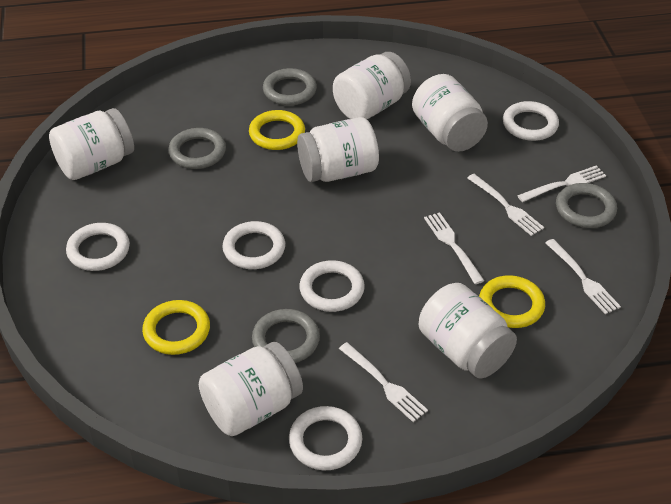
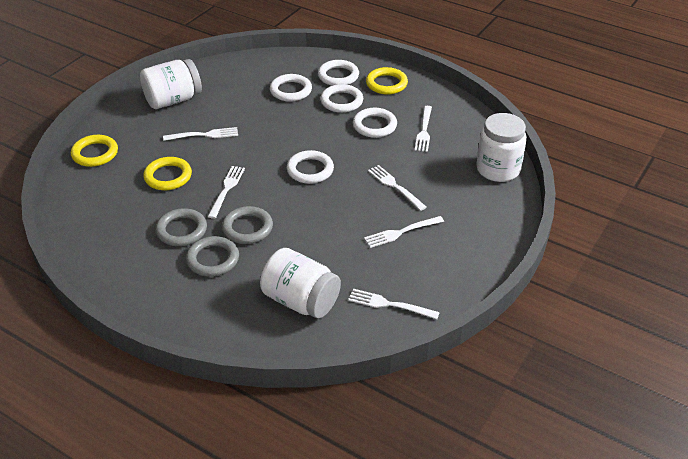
grey ring: [168,128,226,169] [252,309,320,363] [263,68,317,106] [556,183,617,228] = 4 -> [156,208,207,246] [186,236,239,277] [222,206,273,244] = 3
white fork: [339,342,428,422] [424,212,484,284] [467,174,544,236] [517,166,606,202] [545,239,621,314] = 5 -> [163,127,238,141] [208,166,245,219] [348,289,440,319] [364,216,444,248] [368,165,427,211] [415,106,432,152] = 6
white jar: [49,108,134,180] [199,342,303,436] [297,117,379,182] [333,52,411,119] [412,74,488,152] [419,283,517,379] = 6 -> [140,59,202,109] [260,248,341,318] [476,113,527,182] = 3

